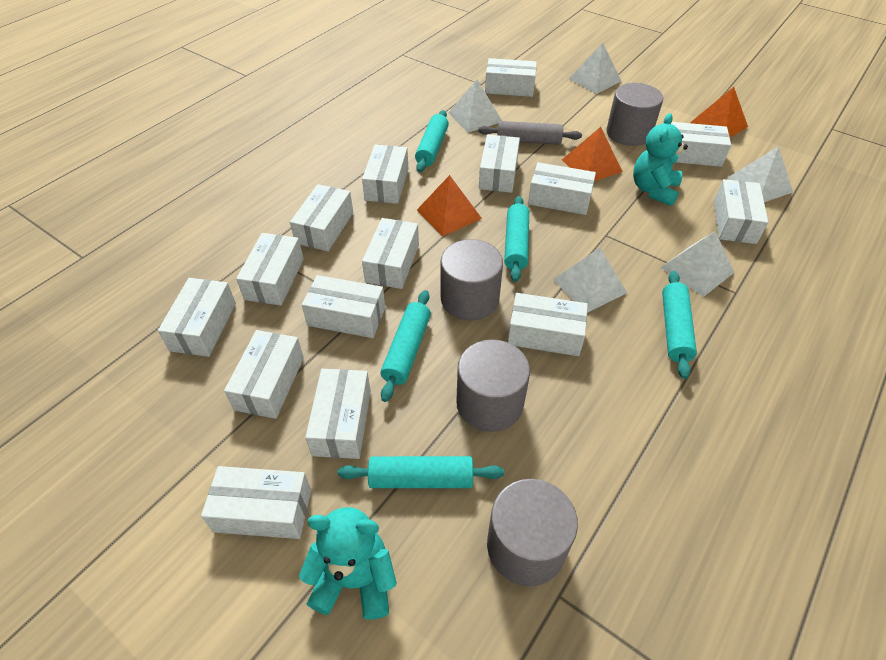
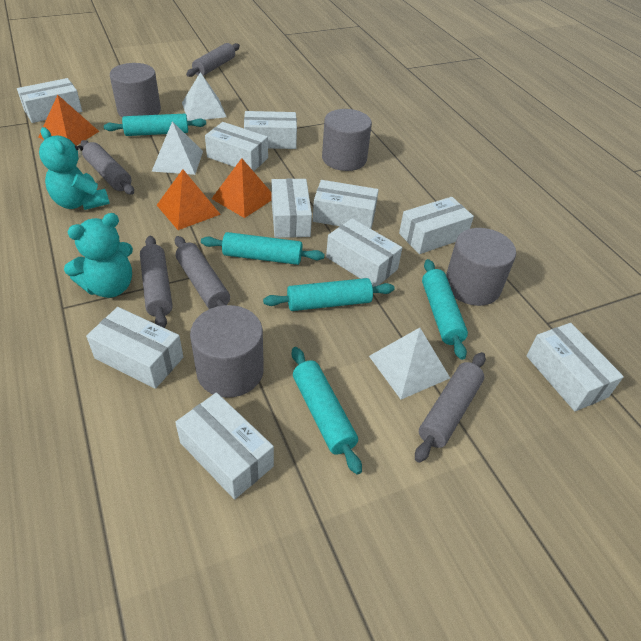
grey rolling pin: [478,121,582,145] = 1 -> [81,140,134,195] [140,236,173,328] [175,236,230,309] [186,43,240,77] [415,352,486,463] = 5
white box: [158,278,236,357] [201,466,311,539] [224,330,304,419] [236,233,304,306] [290,184,353,251] [302,275,385,338] [305,369,371,459] [362,145,408,204] [362,218,419,289] [479,135,520,193] [485,58,537,97] [508,293,588,356] [528,162,596,215] [671,122,731,167] [714,179,768,244] = 15 -> [17,78,82,123] [86,307,183,389] [175,393,274,499] [205,122,268,171] [244,111,297,149] [271,178,312,238] [313,180,379,229] [326,218,402,287] [399,197,474,254] [527,323,624,411] = 10
white pyramid: [448,80,502,133] [553,248,627,313] [569,43,621,94] [661,231,734,297] [727,146,793,202] = 5 -> [151,121,203,175] [182,72,227,121] [369,328,450,399] = 3

